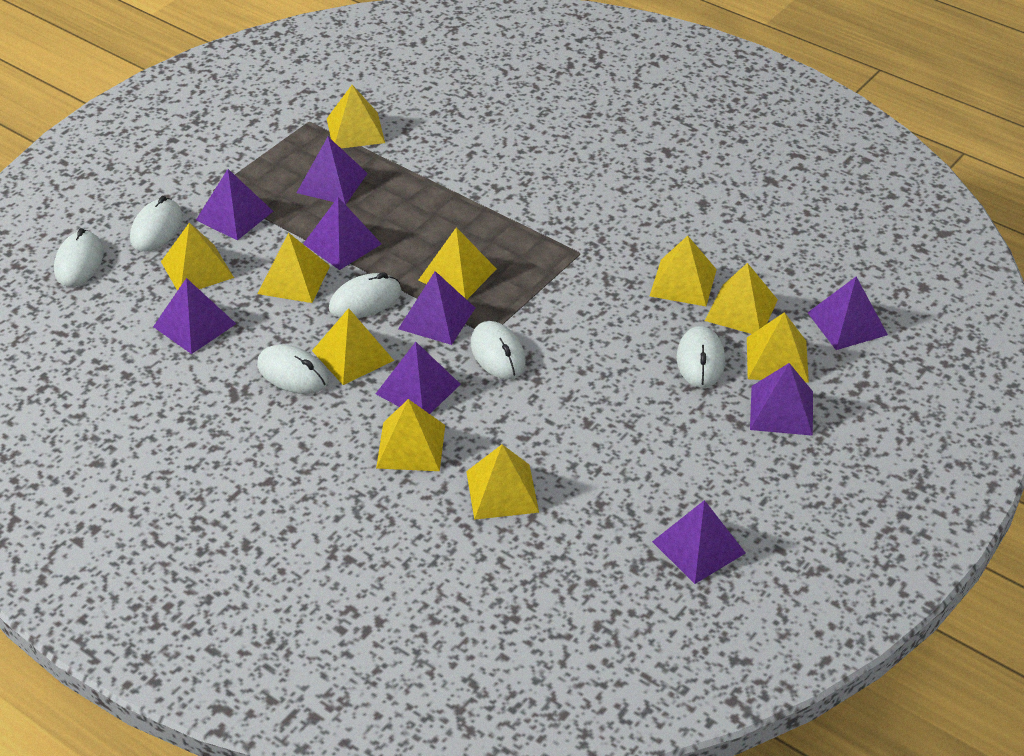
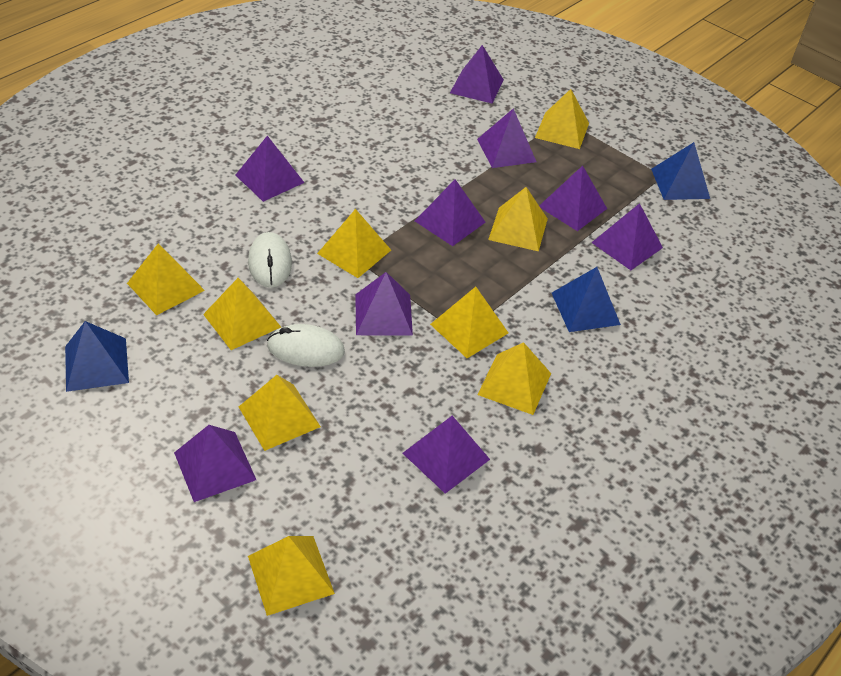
blue pyramid: none = 0 -> [65,321,129,392] [552,267,621,332] [651,142,710,200] = 3
white mouse: [54,228,104,287] [130,196,183,252] [257,344,328,394] [329,272,401,318] [471,321,525,379] [677,326,725,388] = 6 -> [248,232,292,288] [267,324,345,367] = 2
yellow pyramid: [161,222,234,291] [258,233,330,303] [312,308,394,385] [327,85,385,148] [376,399,445,471] [418,228,497,300] [466,444,539,520] [650,236,717,306] [705,263,778,334] [747,312,809,383] = 10 -> [127,243,205,315] [203,278,281,350] [239,375,321,451] [248,536,335,616] [317,209,391,278] [430,287,508,358] [477,342,551,415] [488,187,548,251] [535,89,589,149] = 9

